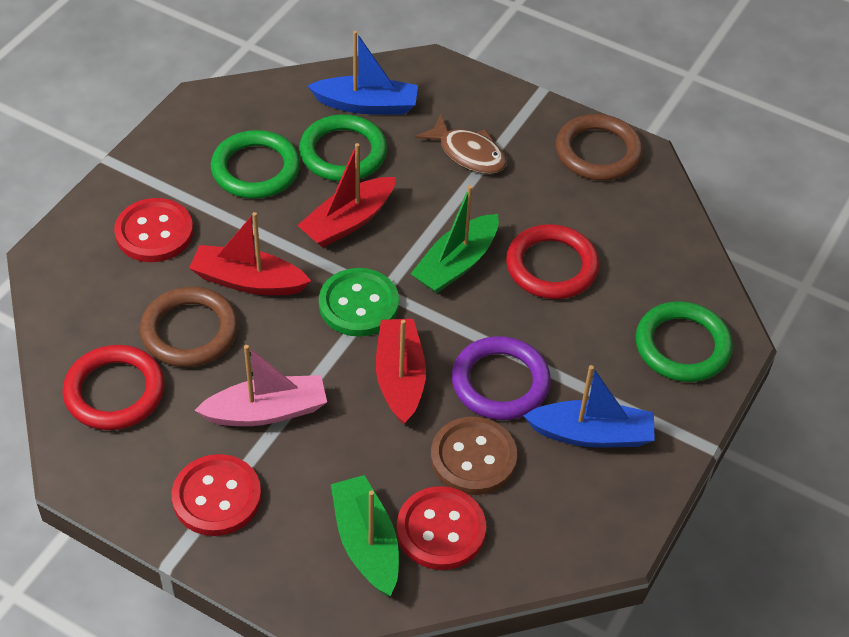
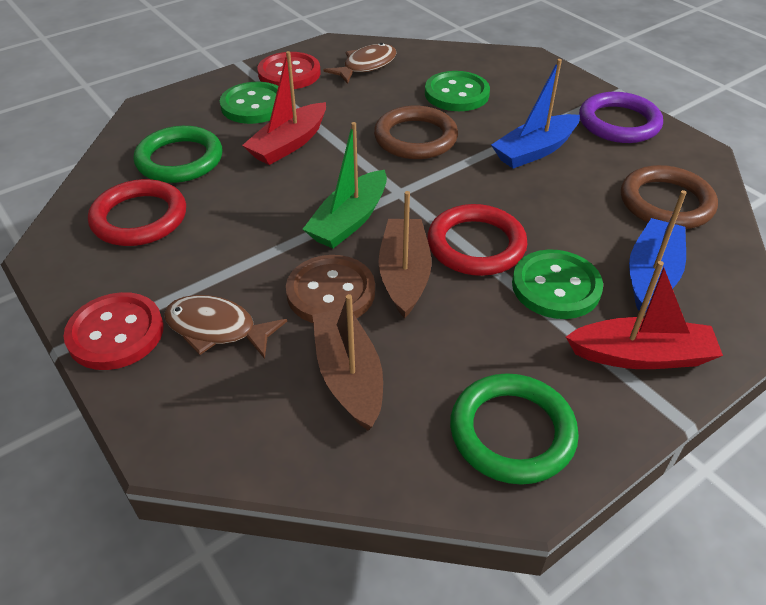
brown boat: none = 0 -> [312,294,383,430] [378,191,432,319] = 2
brown fish: [415,114,507,174] = 1 -> [164,295,287,359] [324,43,396,84] = 2
green boat: [331,475,399,596] [411,185,499,293] = 2 -> [303,122,387,248] = 1
green button: [319,268,399,337] = 1 -> [220,82,278,124] [425,71,490,111] [512,249,603,319] = 3
green ring: [211,130,300,199] [299,114,387,181] [636,301,733,382] = 3 -> [134,126,222,183] [450,373,579,485] = 2
pink boat: [194,345,327,426] = 1 -> none = 0
red boat: [189,212,311,295] [297,143,396,247] [376,319,426,425] = 3 -> [242,51,326,165] [566,261,723,369] = 2
red button: [114,198,193,262] [172,454,261,536] [397,486,486,570] = 3 -> [64,292,163,370] [257,52,321,89] = 2

